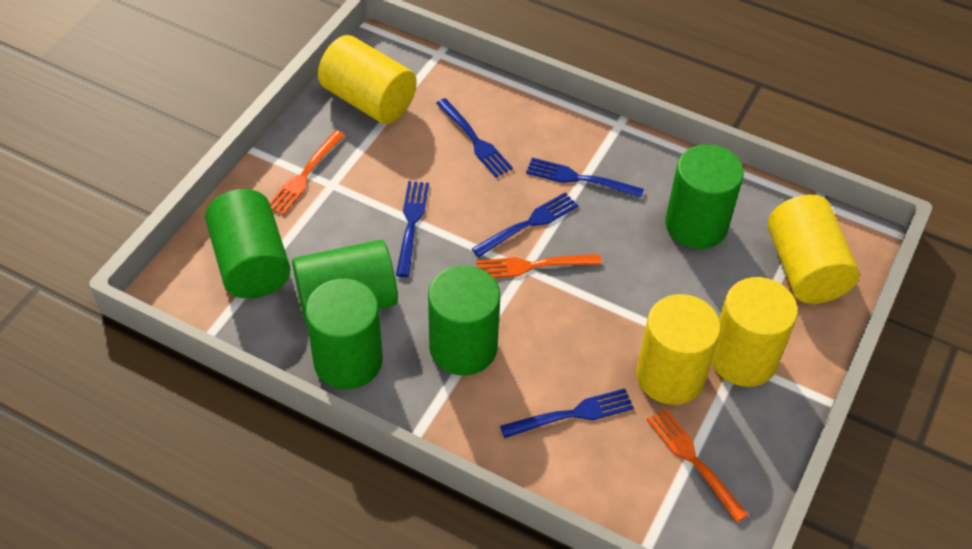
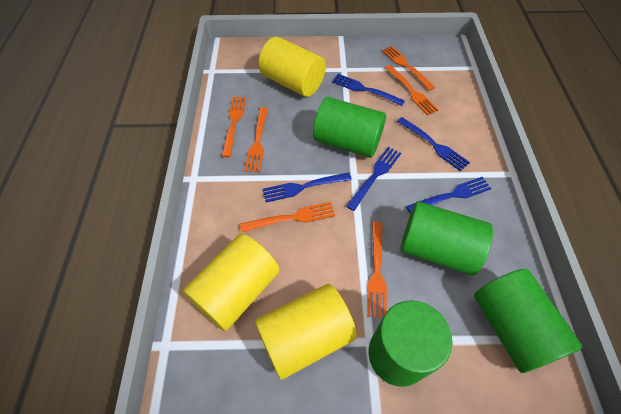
green cylinder: [205,189,290,299] [292,240,398,323] [305,279,383,389] [428,265,500,375] [665,144,744,249] = 5 -> [313,97,386,158] [369,300,452,387] [400,201,493,275] [474,269,582,373] = 4
orange fork: [269,130,345,215] [476,254,602,278] [647,408,748,523] = 3 -> [222,97,246,157] [240,202,335,232] [245,107,268,173] [367,222,387,318] [382,46,435,91] [385,65,439,116] = 6
yellow cylinder: [318,35,417,124] [636,294,721,405] [711,277,798,387] [767,195,859,304] = 4 -> [183,234,279,331] [255,284,357,380] [259,37,326,97] = 3

